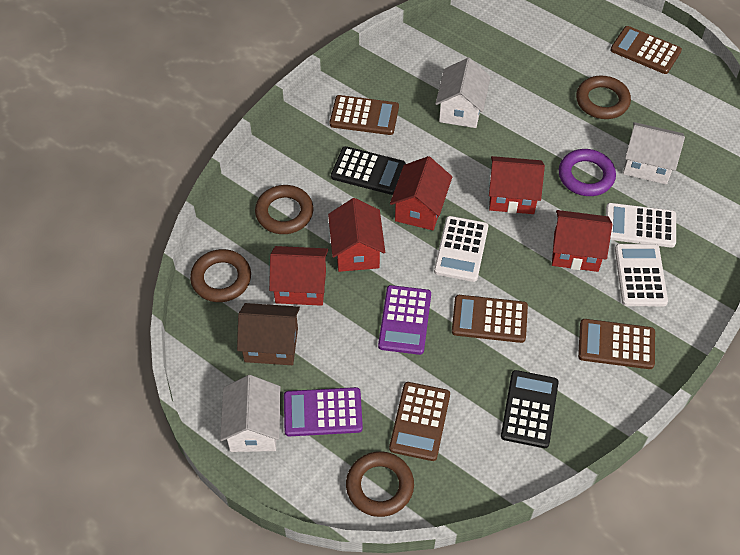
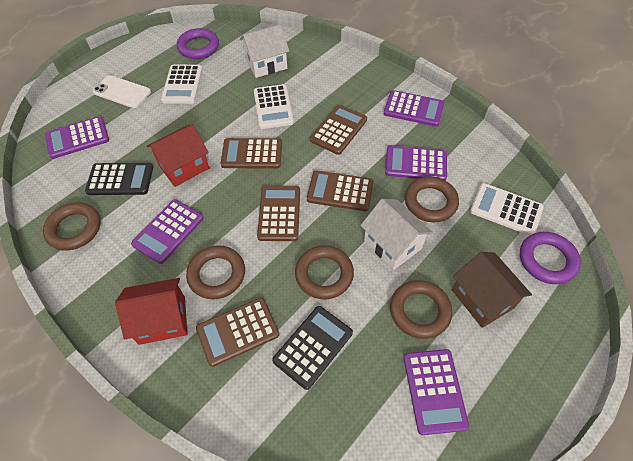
brown ring: [190,249,251,302] [255,185,313,234] [346,451,414,517] [576,75,631,119] = 4 -> [43,202,101,251] [186,245,245,299] [295,245,354,299] [390,280,452,339] [405,176,459,222] = 5
purple calculator: [284,387,363,436] [378,285,431,355] = 2 -> [45,116,109,159] [131,199,204,264] [384,90,444,126] [385,145,447,181] [404,349,469,435] = 5
purple ring: [559,149,616,196] = 1 -> [177,28,219,59] [520,232,581,284] = 2
red house: [269,246,328,306] [328,198,385,272] [390,156,452,230] [489,156,545,214] [552,210,612,272] = 5 -> [115,278,187,345] [147,124,209,187] = 2
white house: [220,375,281,452] [435,58,491,128] [623,122,685,184] = 3 -> [240,24,289,78] [360,199,433,270] = 2
white phone: none = 0 -> [93,75,151,108] = 1

